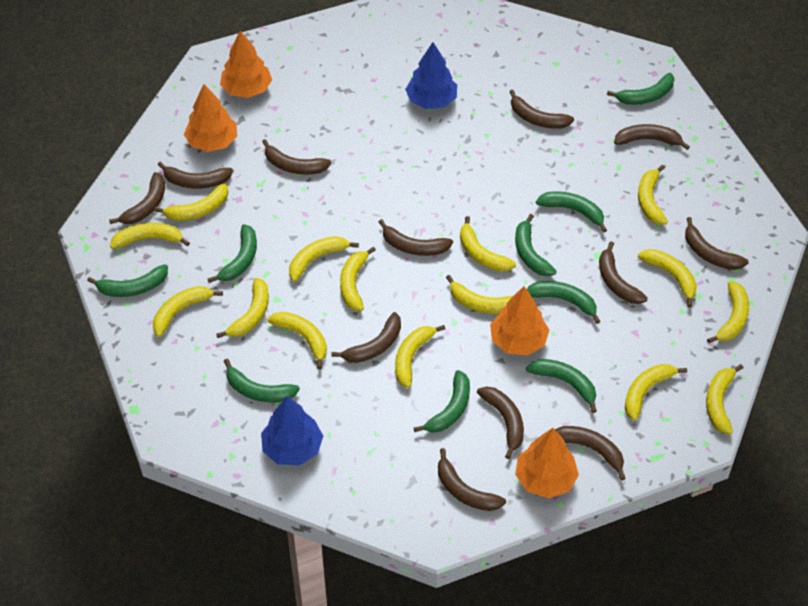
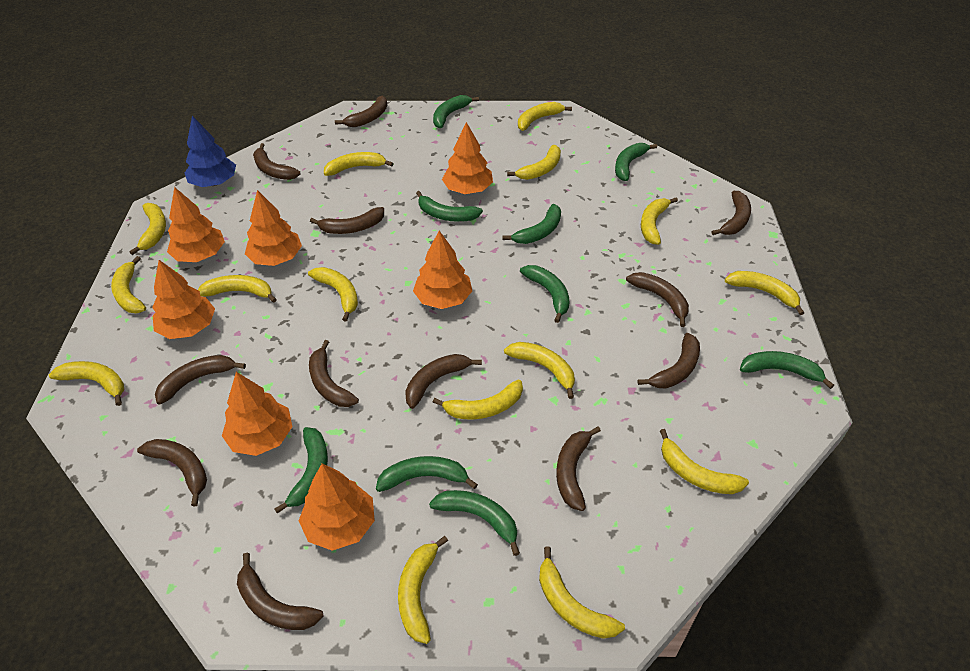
blue tree: [261,396,323,465] [405,42,457,109] = 2 -> [185,116,236,187] = 1
orange tree: [184,84,237,152] [220,31,272,98] [490,286,549,355] [515,428,579,498] = 4 -> [152,260,215,339] [167,187,225,262] [222,372,293,456] [245,190,302,266] [299,463,375,551] [413,231,472,309] [442,122,493,194] = 7

